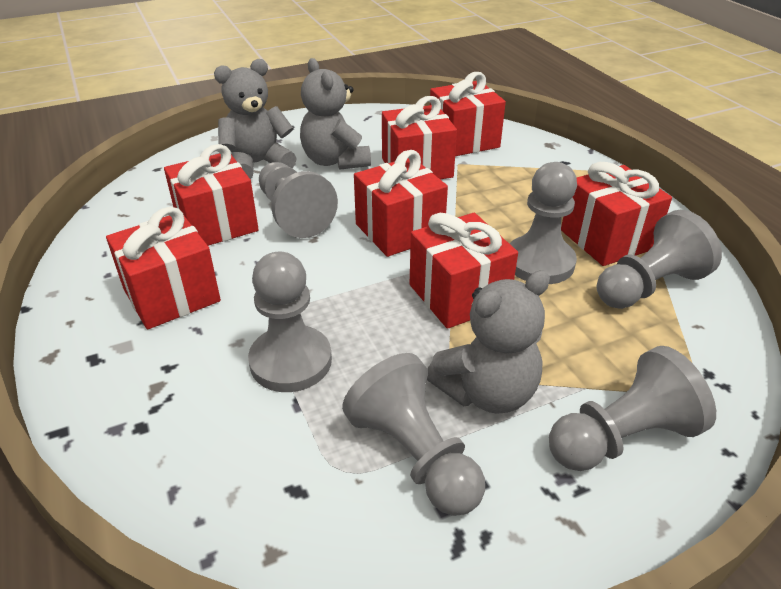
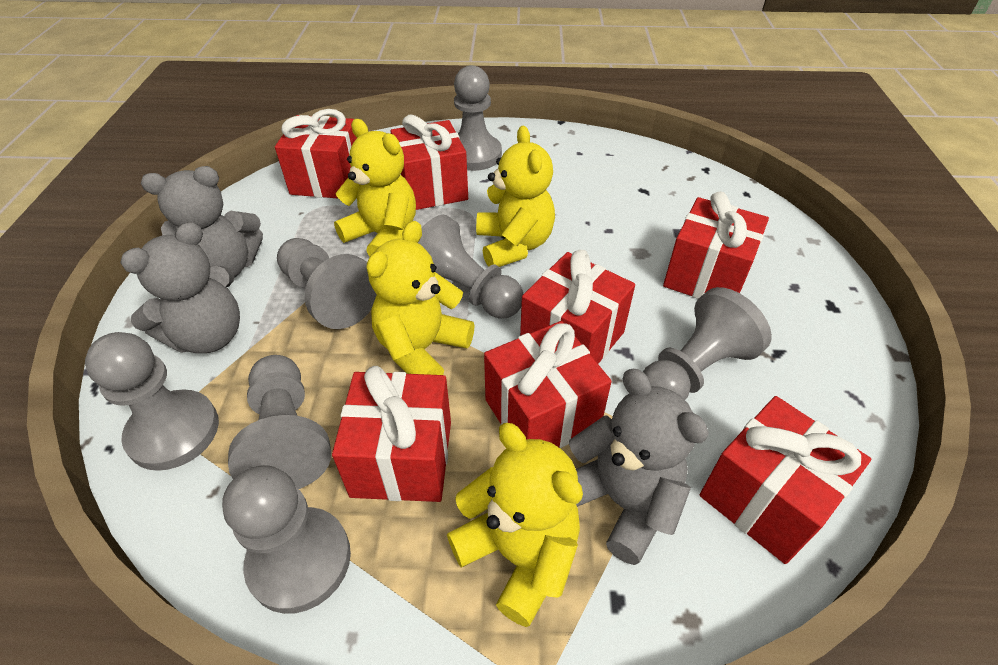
grey pawn: [248,252,332,392] [259,162,338,238] [342,353,485,516] [509,162,577,284] [549,346,716,471] [597,210,722,309] = 6 -> [85,332,219,471] [222,465,351,614] [228,355,331,489] [277,238,377,329] [418,215,523,319] [454,65,502,171] [643,287,772,400] = 7
yellow teddy bear: none = 0 -> [334,119,416,257] [367,221,475,375] [447,423,583,627] [476,126,555,267] = 4

